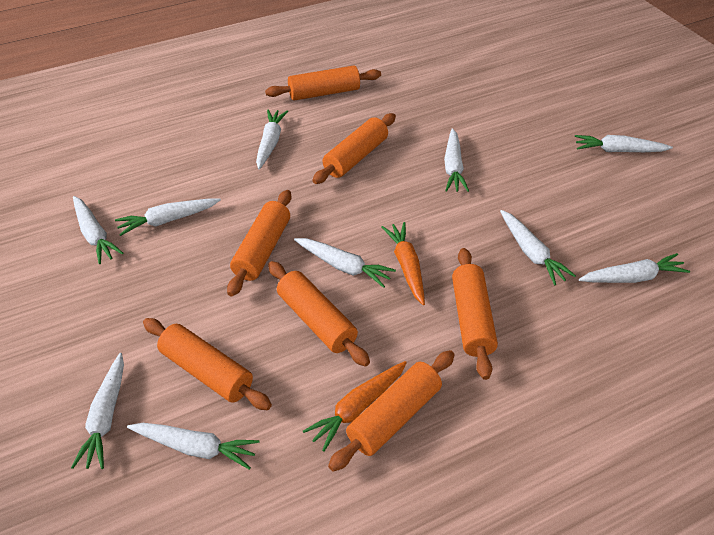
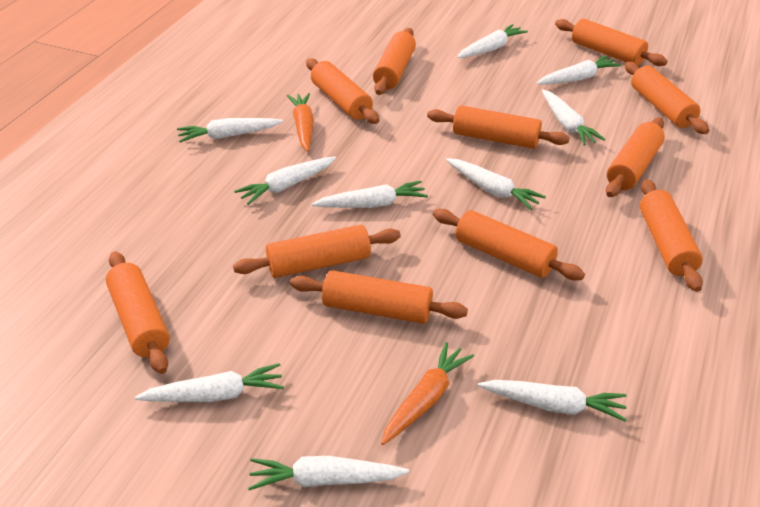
orange rolling pin: [143,318,272,410] [227,190,291,296] [265,65,381,101] [268,261,370,367] [312,113,396,184] [328,350,455,472] [452,248,498,380] = 7 -> [106,251,170,374] [233,225,401,278] [290,270,468,324] [306,58,379,124] [373,28,416,95] [427,105,570,149] [433,209,585,280] [555,19,668,66] [606,118,665,197] [625,62,709,134] [640,179,703,292] = 11

